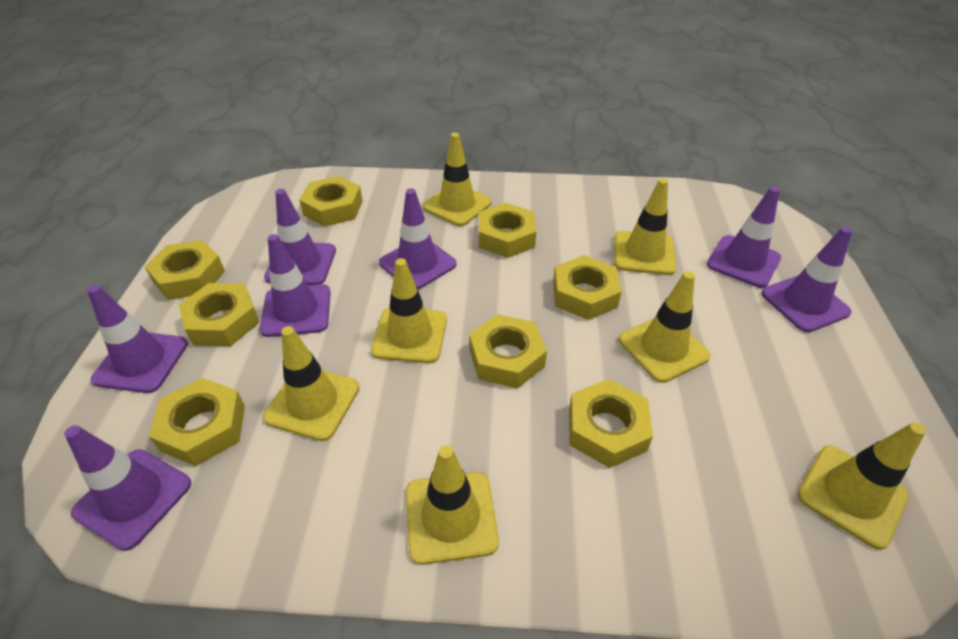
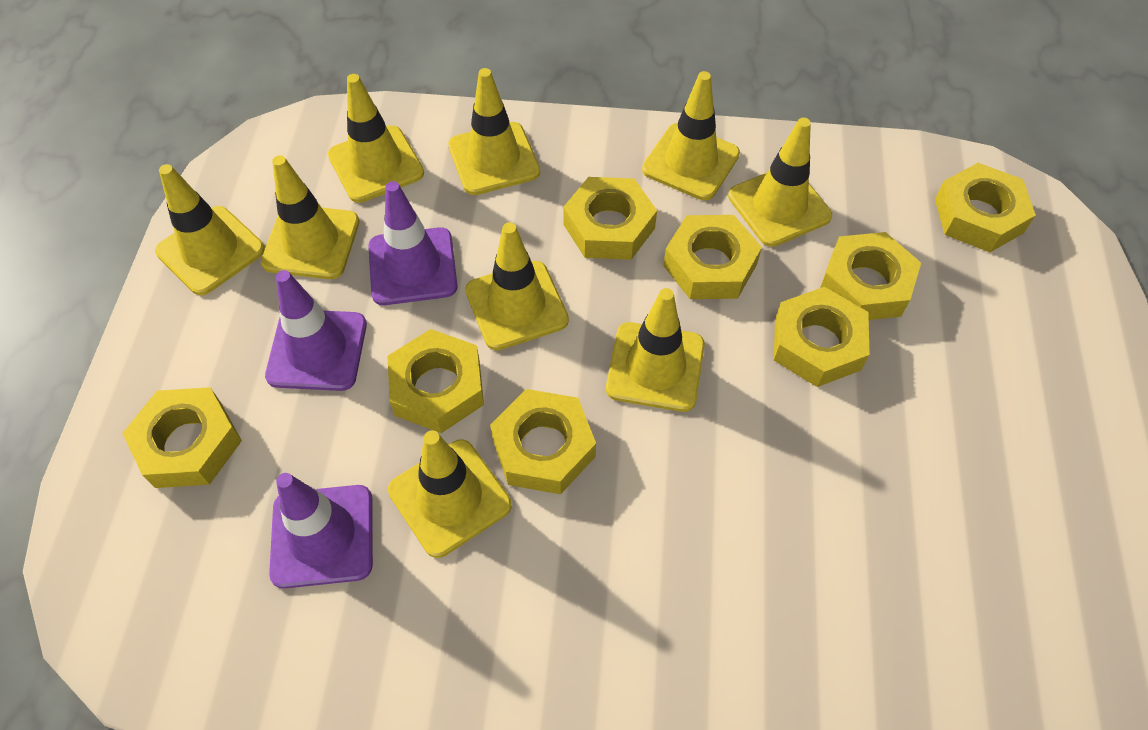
purple traffic cone: [64,425,191,551] [87,285,188,393] [260,234,331,337] [264,189,336,285] [379,188,457,290] [707,186,781,288] [761,227,852,332] = 7 -> [265,270,367,391] [269,473,373,589] [368,181,457,305] = 3
yellow traffic cone: [263,326,360,441] [371,258,447,363] [406,445,499,565] [423,133,492,226] [615,178,676,275] [619,271,711,383] [798,422,926,550] = 7 -> [155,164,265,295] [261,155,360,279] [328,74,424,203] [388,430,512,558] [448,68,540,195] [465,222,569,350] [606,288,705,412] [642,71,740,200] [728,118,832,247] = 9

